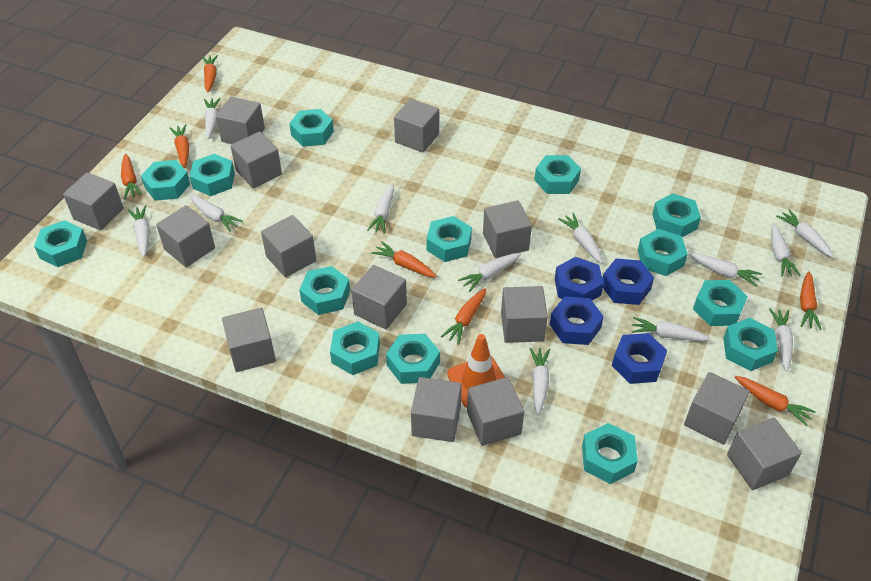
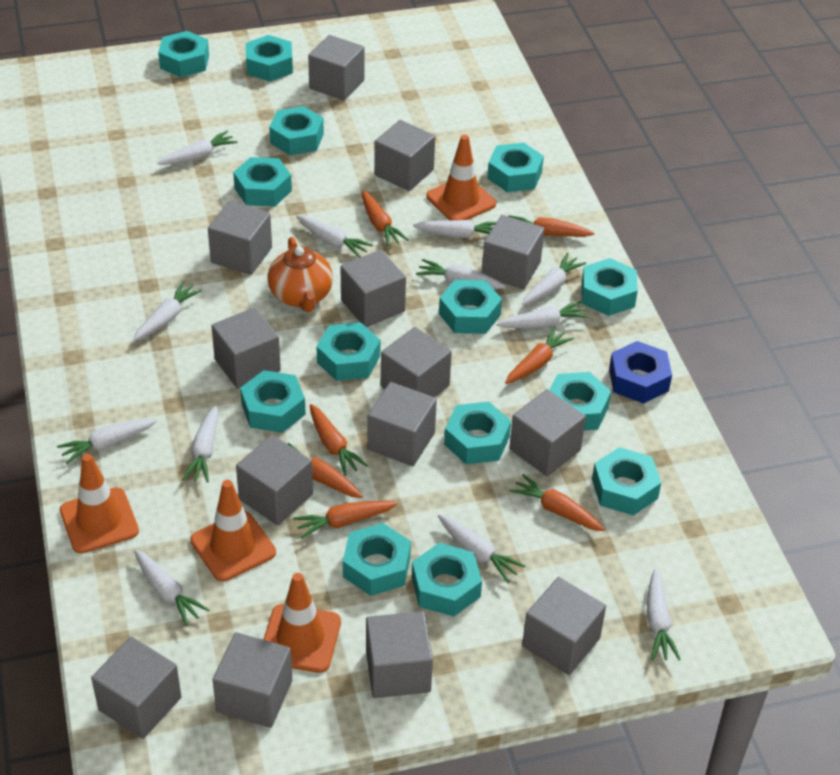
blue nut: [550,297,604,345] [555,257,604,300] [602,259,654,305] [612,333,667,384] = 4 -> [609,341,672,404] = 1
orange teapot: none = 0 -> [267,237,333,312] = 1
orange traffic cone: [447,334,505,408] = 1 -> [60,454,139,554] [191,480,276,581] [263,573,341,673] [426,135,496,220] = 4

